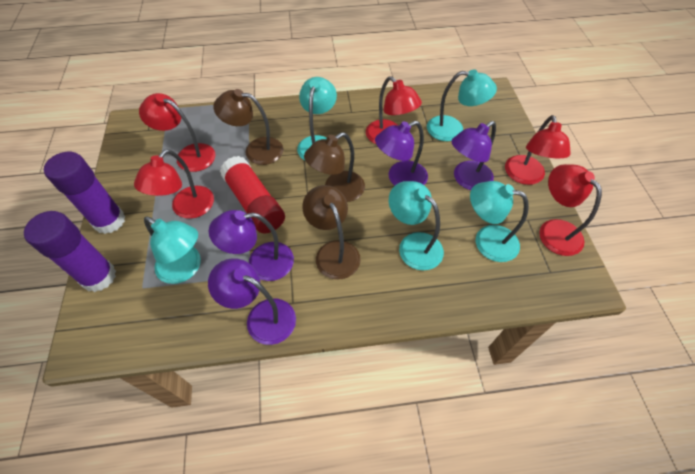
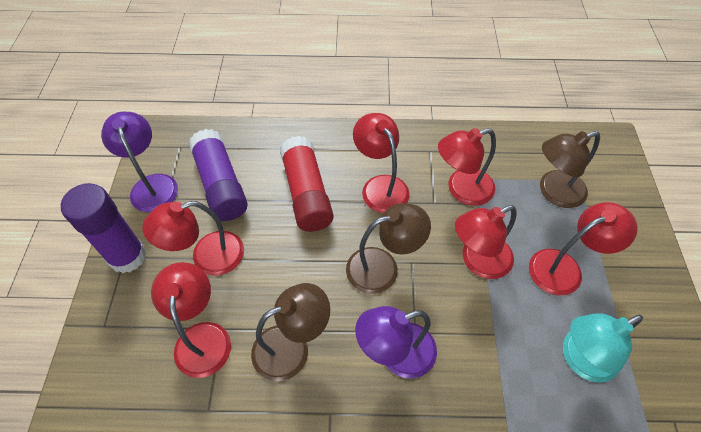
purple lamp: [208,258,296,345] [209,210,294,281] [375,121,428,186] [451,121,496,190] = 4 -> [101,112,178,212] [355,306,437,378] = 2
red lamp: [134,149,214,219] [139,93,215,172] [366,76,422,144] [505,115,571,185] [539,164,602,256] = 5 -> [142,201,244,275] [151,262,231,378] [353,113,410,213] [438,128,496,206] [455,205,517,279] [529,202,638,295] = 6
turquoise lamp: [144,216,201,284] [297,77,337,160] [389,181,444,270] [427,69,497,141] [470,181,529,262] = 5 -> [563,313,643,383] = 1

